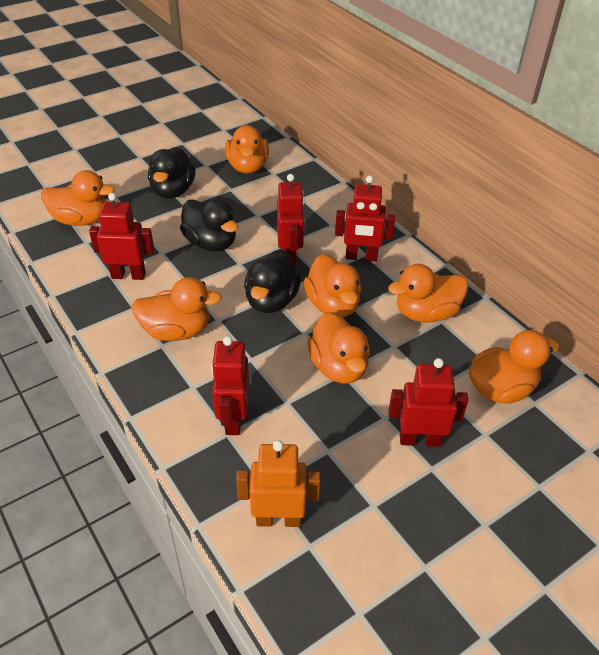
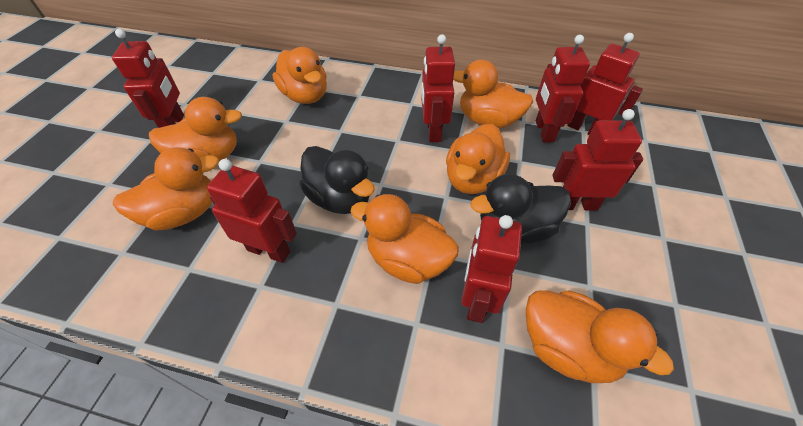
black duck: [148,147,196,199] [180,199,238,252] [244,250,301,313] = 3 -> [299,146,375,214] [471,174,571,244] = 2
orange robot: [236,440,321,527] = 1 -> none = 0
red robot: [89,193,154,280] [211,336,249,435] [277,174,304,266] [335,175,395,262] [388,358,468,447] = 5 -> [112,29,184,128] [207,159,297,263] [421,34,455,142] [461,215,522,323] [536,35,590,142] [553,109,643,211] [567,33,643,135] = 7

